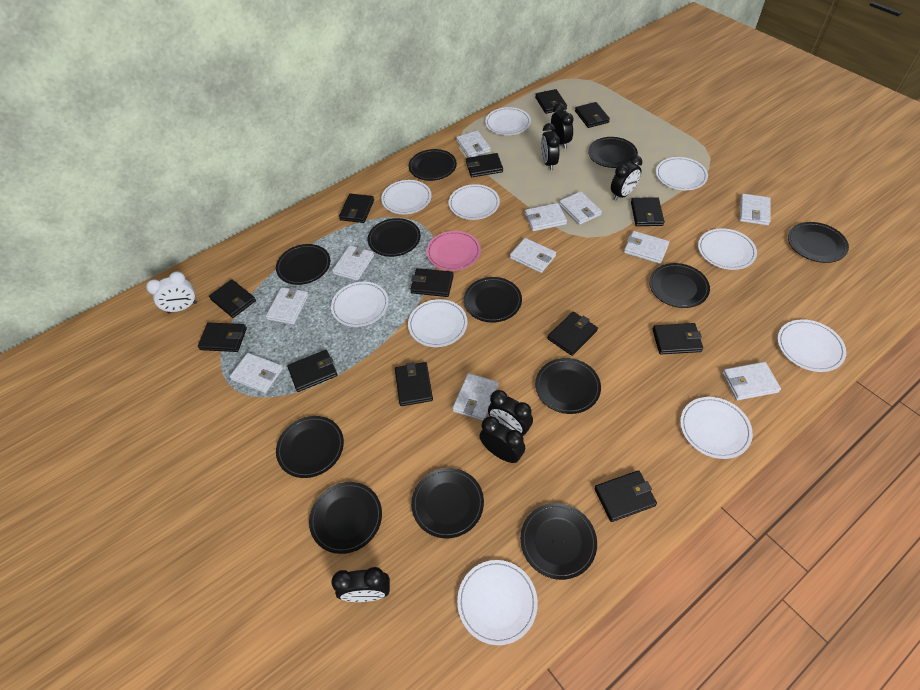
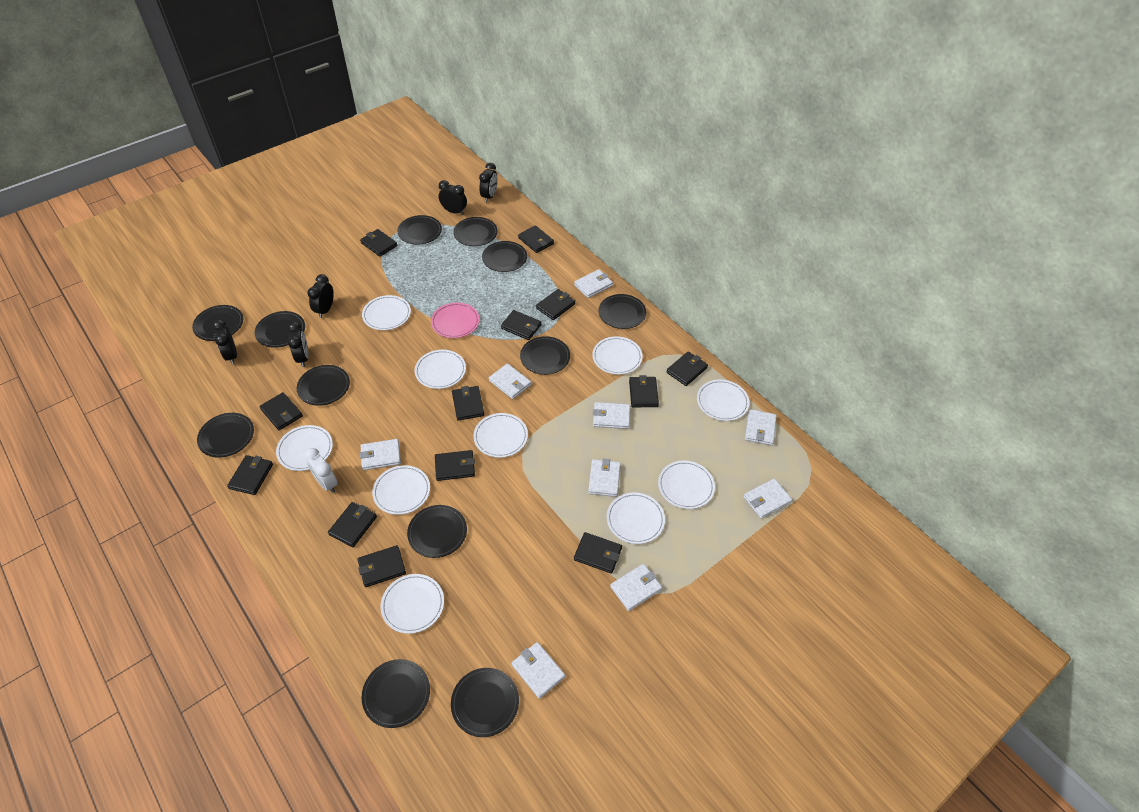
black clock: [331,567,390,602] [479,416,525,463] [488,390,533,436] [541,123,560,170] [551,103,574,149] [611,155,642,201] = 6 -> [212,319,237,364] [288,322,309,367] [307,274,334,318] [439,180,467,215] [479,163,498,202] = 5
white wallet: [229,353,283,393] [266,287,309,324] [332,245,374,281] [452,373,499,421] [456,130,491,158] [510,238,556,273] [525,203,567,231] [559,191,602,225] [624,231,669,264] [722,362,781,400] [739,194,771,226] = 11 -> [360,439,401,470] [489,363,531,399] [512,642,565,699] [574,269,613,298] [588,459,621,497] [593,402,630,429] [610,564,662,611] [743,478,792,519] [745,409,777,446] = 9

